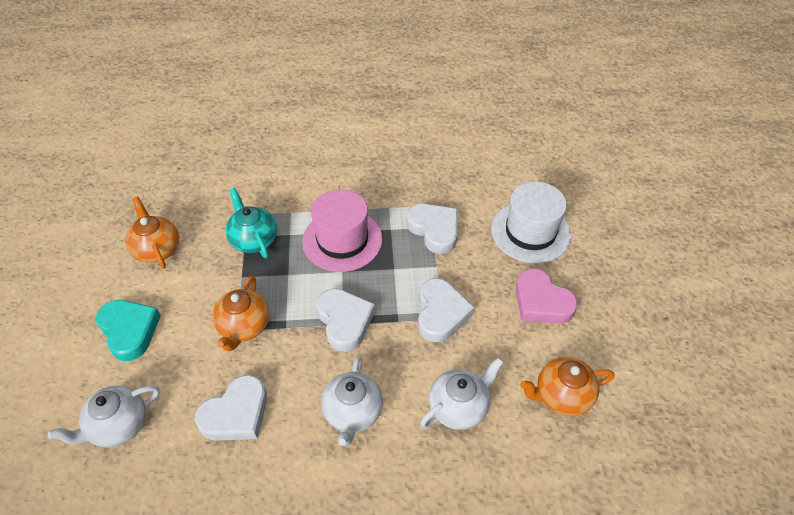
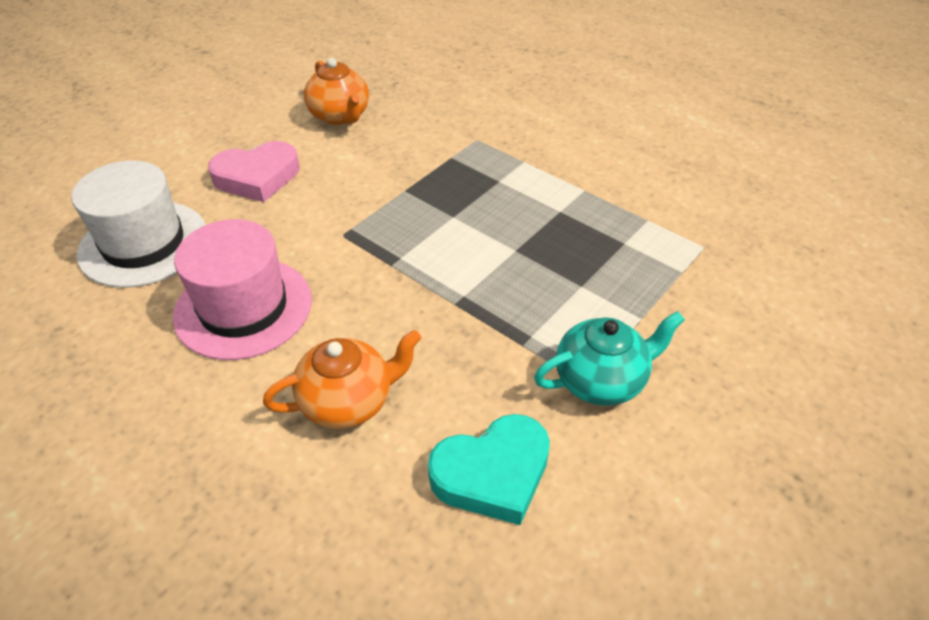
orange teapot: [125,196,179,269] [212,276,269,352] [520,357,615,416] = 3 -> [263,330,422,429] [304,58,369,125] = 2
white heart: [195,375,267,441] [316,289,375,352] [407,204,458,254] [418,278,474,342] = 4 -> none = 0
white teapot: [48,385,159,448] [321,356,383,446] [420,357,504,430] = 3 -> none = 0

